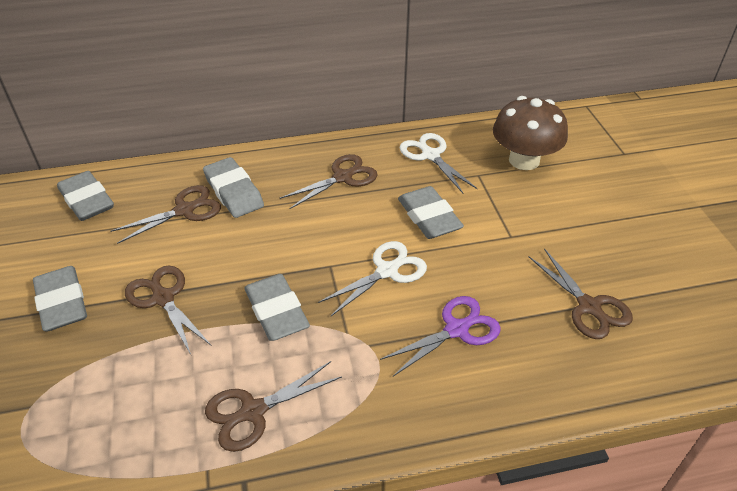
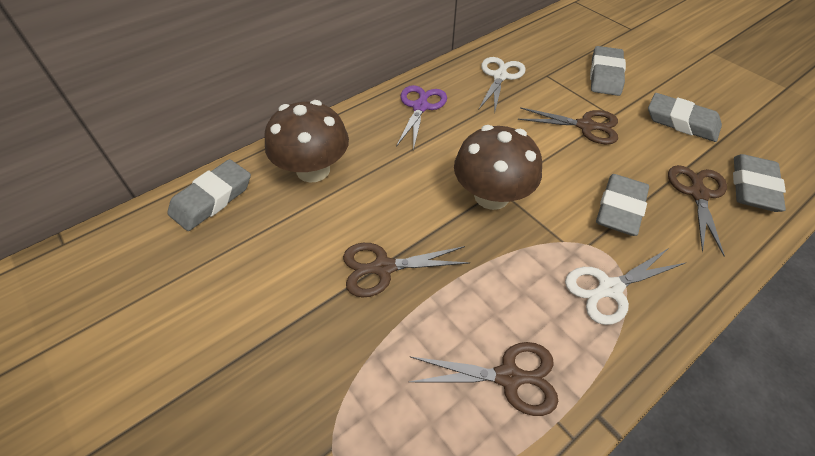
brown mushroom: [493,96,568,170] = 1 -> [264,100,349,183] [454,125,542,210] = 2
brown scissors: [110,185,221,244] [125,265,212,355] [205,361,342,452] [280,154,378,209] [529,248,633,339] = 5 -> [343,243,470,298] [409,342,558,416] [518,107,618,144] [668,165,727,256] = 4

